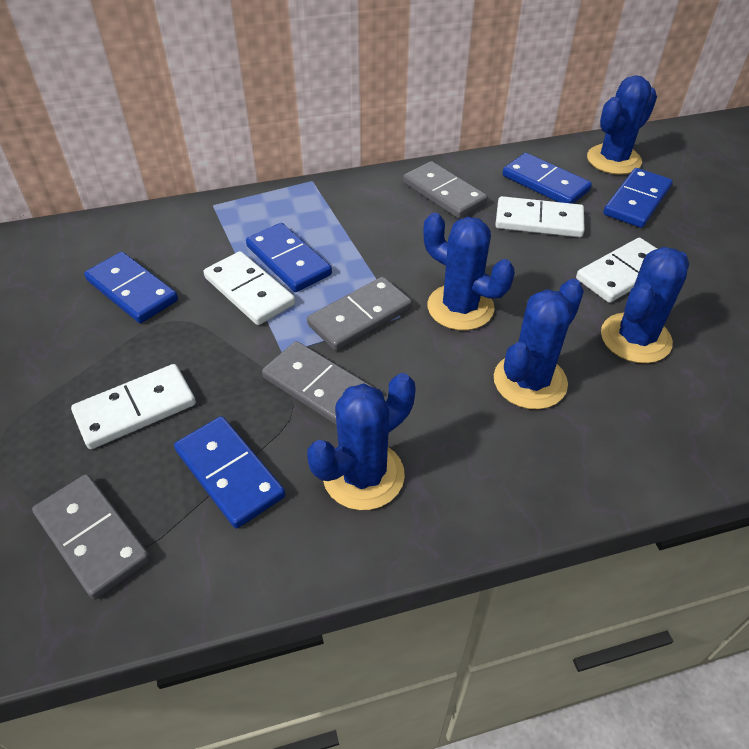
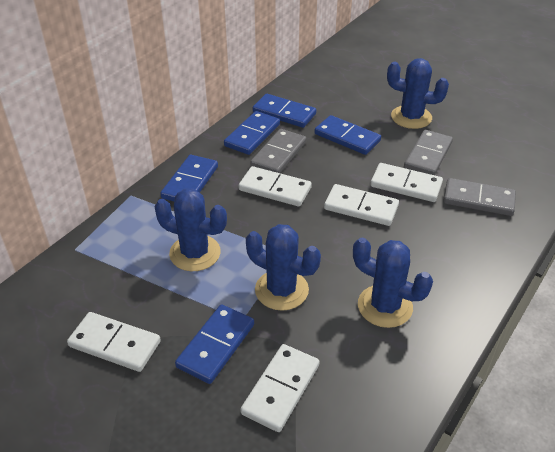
blue cactus: [307,373,416,510] [424,213,515,330] [494,279,584,409] [587,75,657,175] [601,247,689,363] = 5 -> [155,188,227,271] [246,224,321,311] [353,238,433,328] [387,58,449,129] = 4
grey domino: [32,474,150,600] [262,341,373,425] [307,277,412,351] [403,161,488,219] = 4 -> [250,129,306,173] [404,130,453,175] [443,178,516,216] = 3
white domino: [71,364,196,449] [204,251,295,325] [495,196,585,237] [576,238,657,303] = 4 -> [67,312,161,372] [238,166,312,207] [240,344,320,432] [324,184,399,226] [371,163,443,202] = 5

